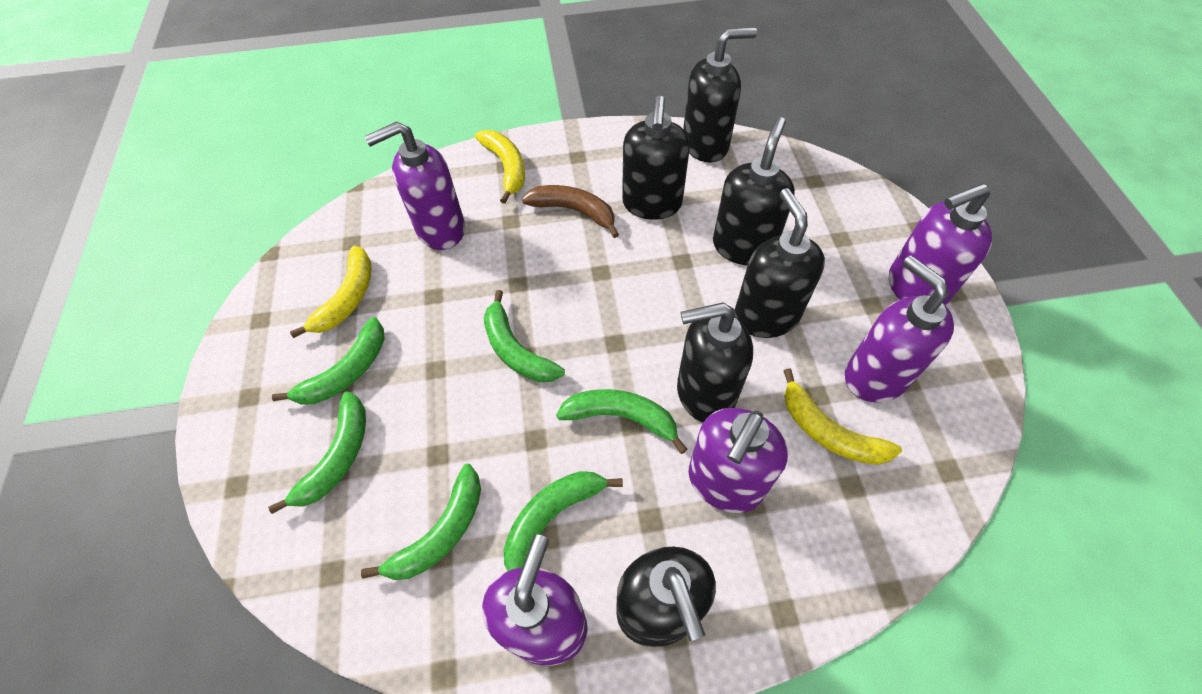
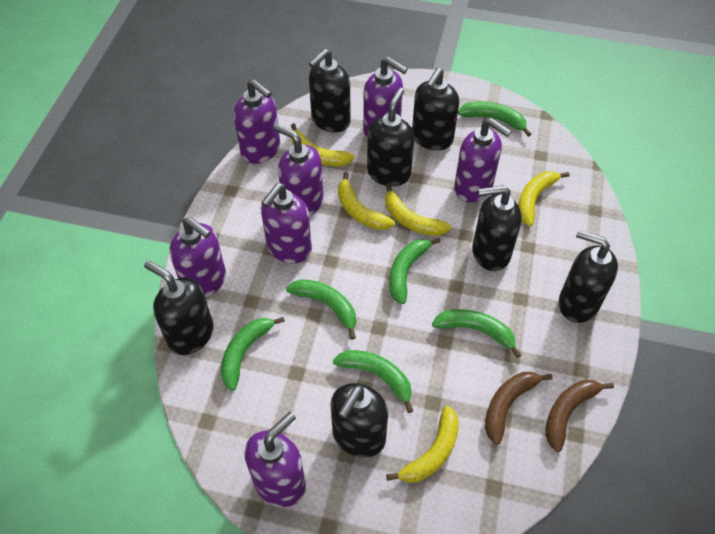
black soap dispenser: [616,546,716,647] [622,96,690,220] [677,303,753,422] [683,27,757,163] [713,117,795,265] [735,188,825,338] = 6 -> [144,261,214,355] [309,49,351,133] [331,383,388,458] [367,88,414,186] [412,68,459,150] [472,185,522,271] [559,230,618,323] = 7
brown banana: [522,185,619,238] = 1 -> [485,372,553,445] [546,380,614,452] = 2
purple soap dispenser: [364,121,465,250] [482,534,588,666] [688,408,788,513] [845,255,954,402] [889,184,992,306] = 5 -> [170,217,226,298] [234,79,280,164] [245,412,306,507] [261,183,312,264] [274,124,324,216] [363,57,408,138] [454,118,511,202] = 7
yellow banana: [290,246,372,338] [475,130,525,204] [784,368,902,465] = 3 -> [291,123,355,167] [338,172,395,230] [385,183,451,236] [386,406,459,483] [518,171,569,226] = 5

